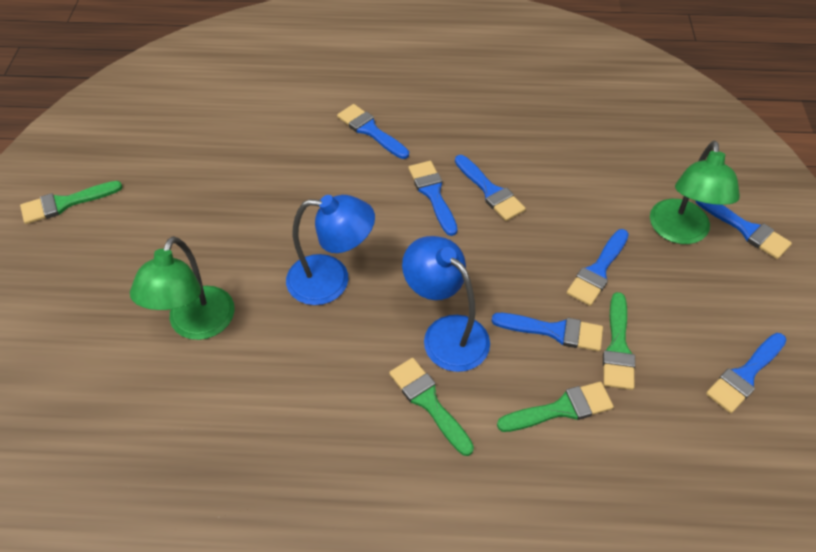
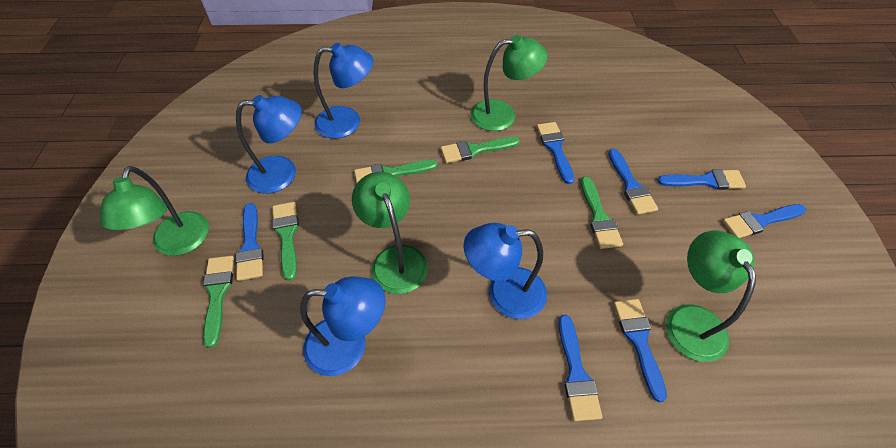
blue lamp: [286,195,375,305] [402,236,490,372] = 2 -> [236,95,302,194] [300,276,385,376] [313,43,373,139] [464,223,547,319] = 4
green brush: [20,181,123,224] [389,358,474,456] [497,382,614,432] [603,292,635,390] = 4 -> [203,256,234,348] [272,202,299,281] [354,160,437,183] [441,137,520,163] [581,176,623,249] = 5
green lamp: [130,236,235,340] [650,141,740,244] = 2 -> [100,166,209,256] [352,172,428,294] [471,35,548,131] [666,230,756,362] = 4

